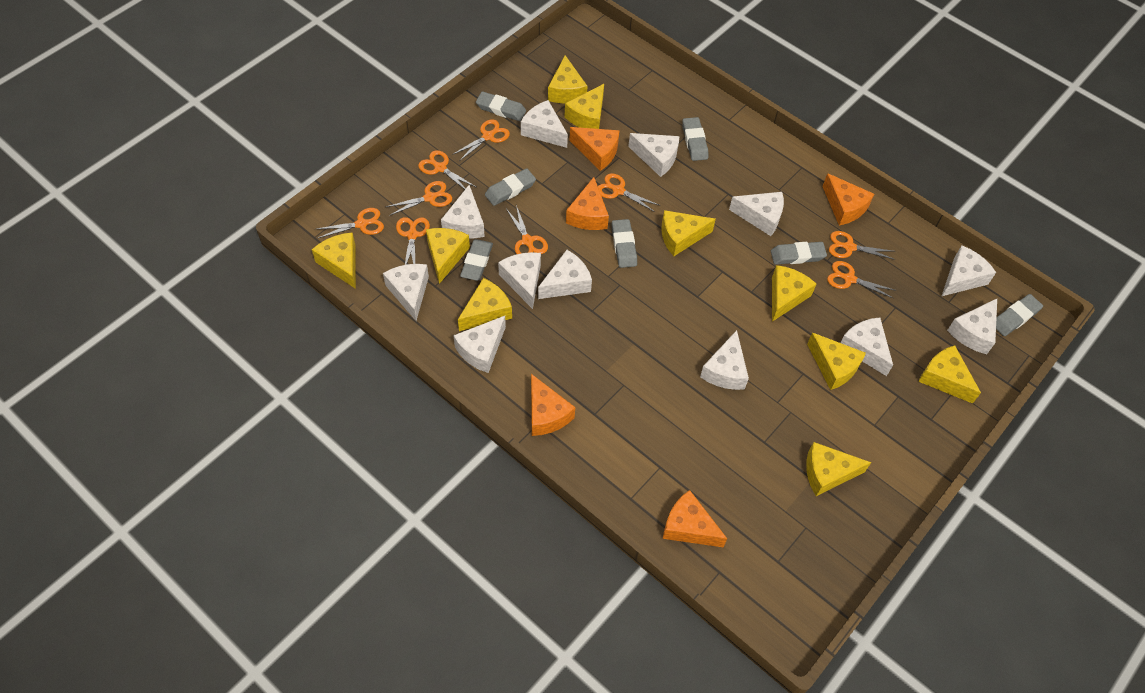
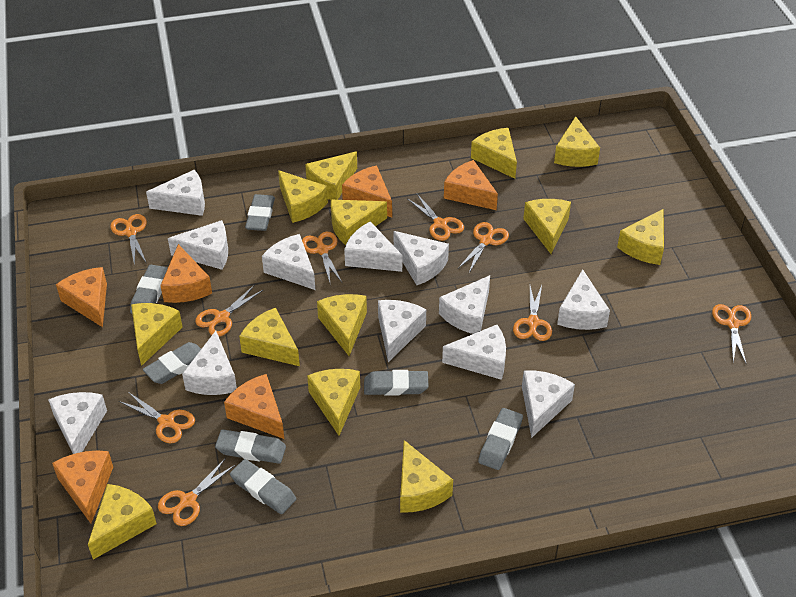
orange cheese: [531,374,575,436] [566,177,609,230] [569,127,620,171] [663,490,727,547] [822,173,874,225] = 5 -> [52,451,113,523] [56,267,107,327] [160,244,212,303] [224,374,284,439] [342,165,392,217] [444,160,498,210] = 6
yellow cheese: [312,232,356,289] [426,228,470,284] [458,278,512,331] [548,55,588,103] [565,84,604,129] [661,210,716,256] [772,265,816,322] [806,442,871,496] [807,332,866,390] [918,345,981,404] = 10 -> [88,484,157,560] [131,303,183,366] [239,308,300,366] [278,170,328,223] [305,151,357,200] [307,369,360,435] [317,294,367,356] [331,200,387,245] [400,440,453,513] [471,128,517,179] [523,199,571,254] [554,116,600,167] [617,209,664,265] = 13

